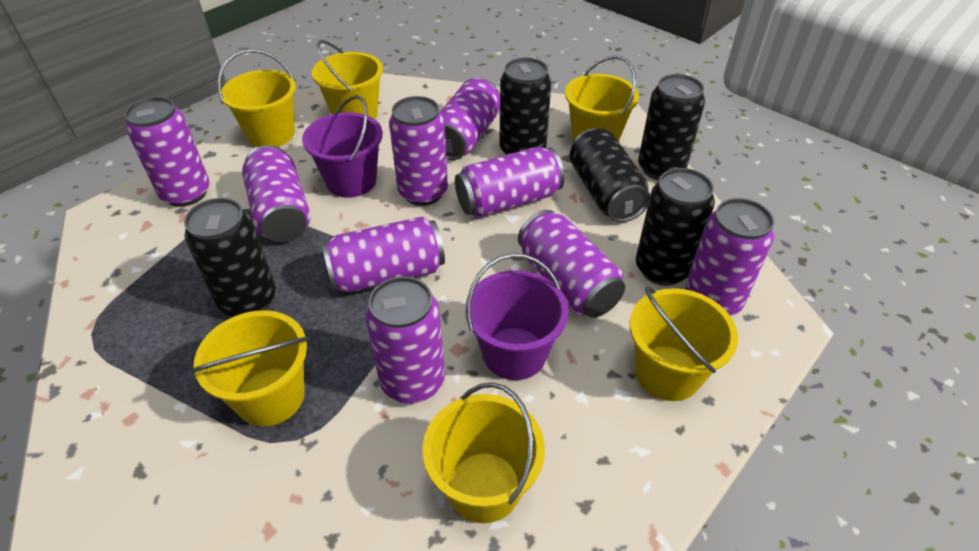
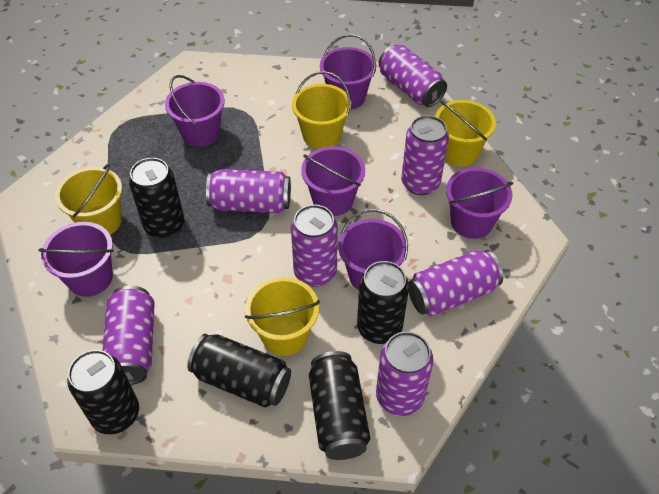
purple bucket: [302,95,383,198] [465,253,569,380] = 2 -> [39,222,113,297] [165,75,225,147] [301,146,365,216] [320,34,376,110] [338,209,408,290] [446,167,513,239] = 6
purple can: [124,97,210,207] [242,145,311,242] [322,217,445,293] [365,276,445,404] [389,96,448,206] [440,78,500,160] [455,147,565,218] [518,210,625,318] [685,198,774,316] = 9 -> [102,286,155,385] [206,169,291,213] [291,204,338,287] [376,332,433,416] [379,45,447,107] [401,115,449,195] [409,250,503,316] = 7
yellow bucket: [191,310,309,427] [218,49,296,147] [312,40,383,119] [422,382,545,523] [565,56,639,142] [630,286,738,401] = 6 -> [55,164,122,235] [245,277,320,356] [292,71,351,149] [435,100,496,166] = 4

